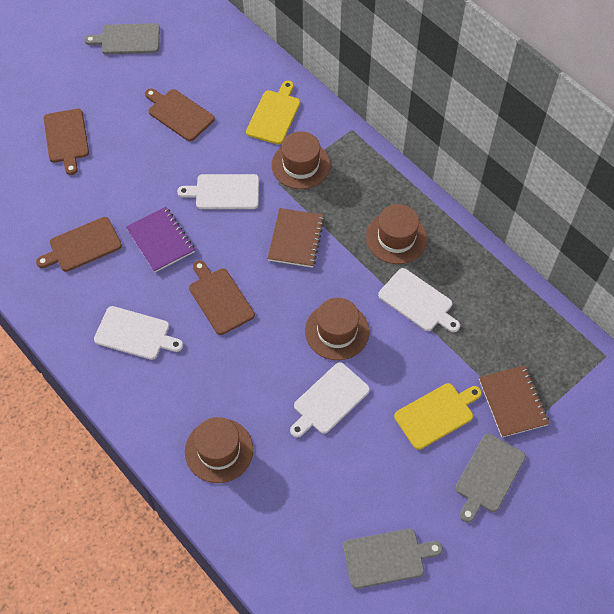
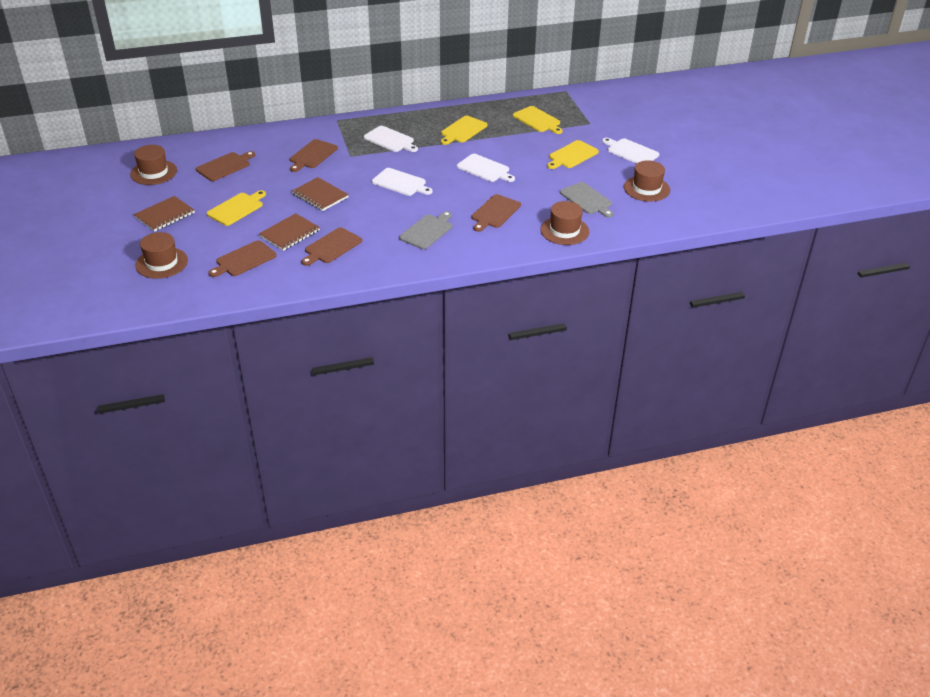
brown cutting board: [36,217,122,272] [43,109,89,175] [145,88,215,141] [189,260,255,335] = 4 -> [196,151,255,181] [208,240,277,277] [290,139,338,172] [301,227,362,266] [472,194,521,232] = 5
brown notebook: [267,208,325,268] [479,365,550,438] = 2 -> [134,196,195,232] [259,213,320,251] [292,177,349,211] = 3
grey cutting board: [84,23,160,54] [343,529,443,589] [455,434,526,522] = 3 -> [399,211,452,249] [560,182,614,218] = 2
purple notebook: [126,207,195,272] = 1 -> none = 0
yellow cutting board: [246,81,300,145] [394,383,482,450] = 2 -> [207,190,266,226] [441,116,488,145] [513,106,563,134] [547,140,599,169] = 4

